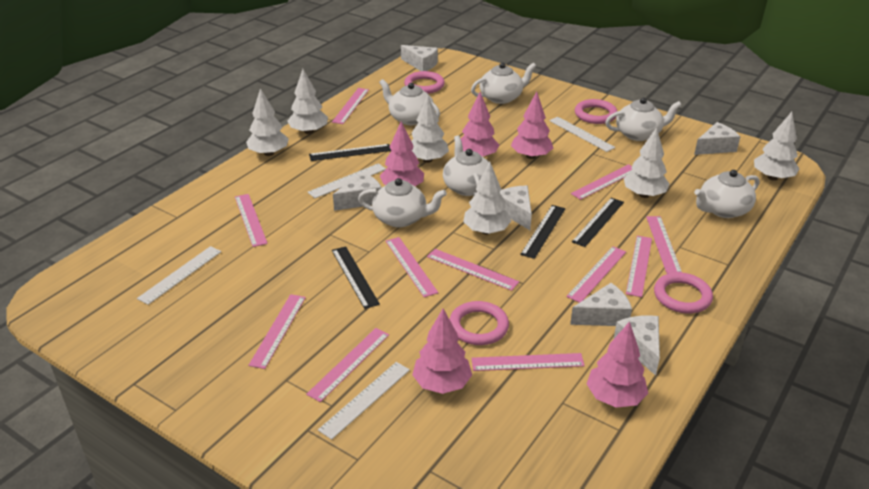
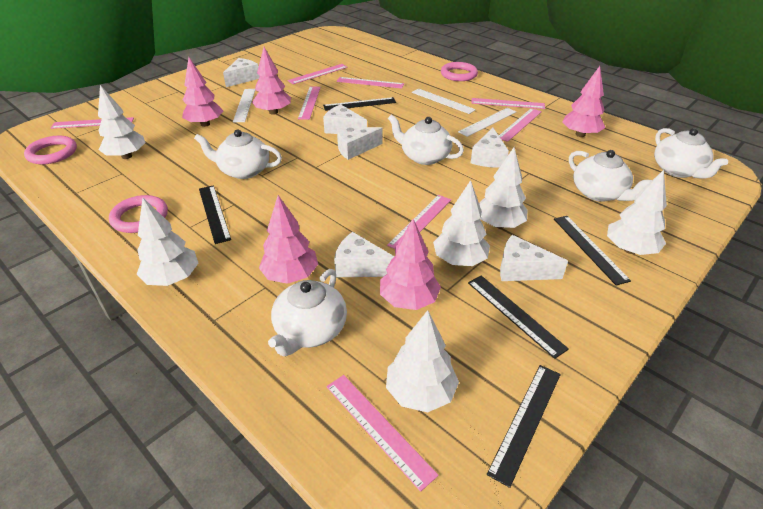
black ruler: [309,144,391,161] [332,246,380,309] [520,205,565,259] [572,198,624,247] = 4 -> [199,185,231,244] [323,97,396,111] [468,276,569,359] [487,365,561,488] [554,216,631,285] = 5
pink ring: [404,71,445,94] [449,301,509,345] [575,99,618,124] [654,272,713,313] = 4 -> [24,136,77,164] [109,195,168,233] [441,62,478,81] = 3
pink ruler: [235,194,268,247] [248,294,306,369] [306,328,389,402] [332,88,369,124] [386,237,438,297] [427,249,519,291] [471,353,585,371] [566,246,626,303] [571,164,633,200] [626,236,652,297] [646,216,682,274] = 11 -> [51,117,134,129] [287,64,348,84] [298,86,321,120] [326,375,439,492] [336,77,404,89] [387,195,451,249] [471,98,545,109] [499,108,542,142] = 8
white ruler: [137,246,221,305] [308,163,386,198] [318,362,410,440] [549,117,615,152] = 4 -> [233,89,255,122] [412,89,476,114] [458,108,516,137] = 3
white teapot: [358,178,447,227] [379,79,440,125] [443,136,489,196] [471,63,536,104] [605,97,681,141] [694,170,760,218] = 6 -> [194,129,282,179] [268,269,347,356] [388,114,464,165] [569,150,652,202] [654,128,728,179] = 5

